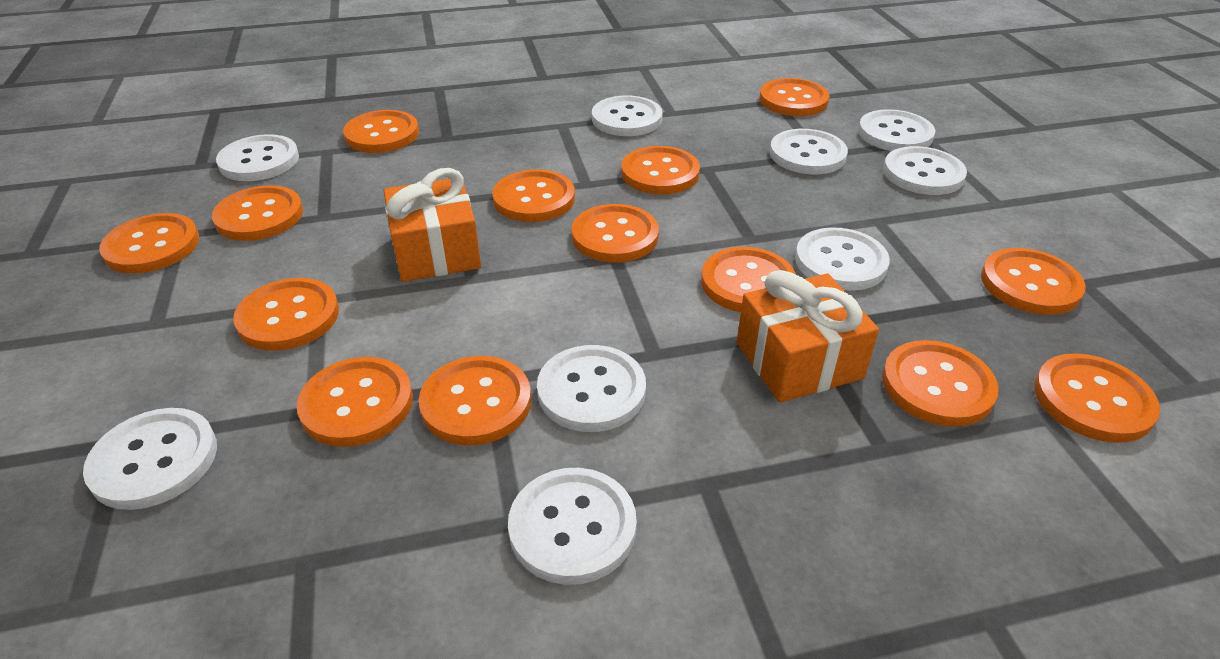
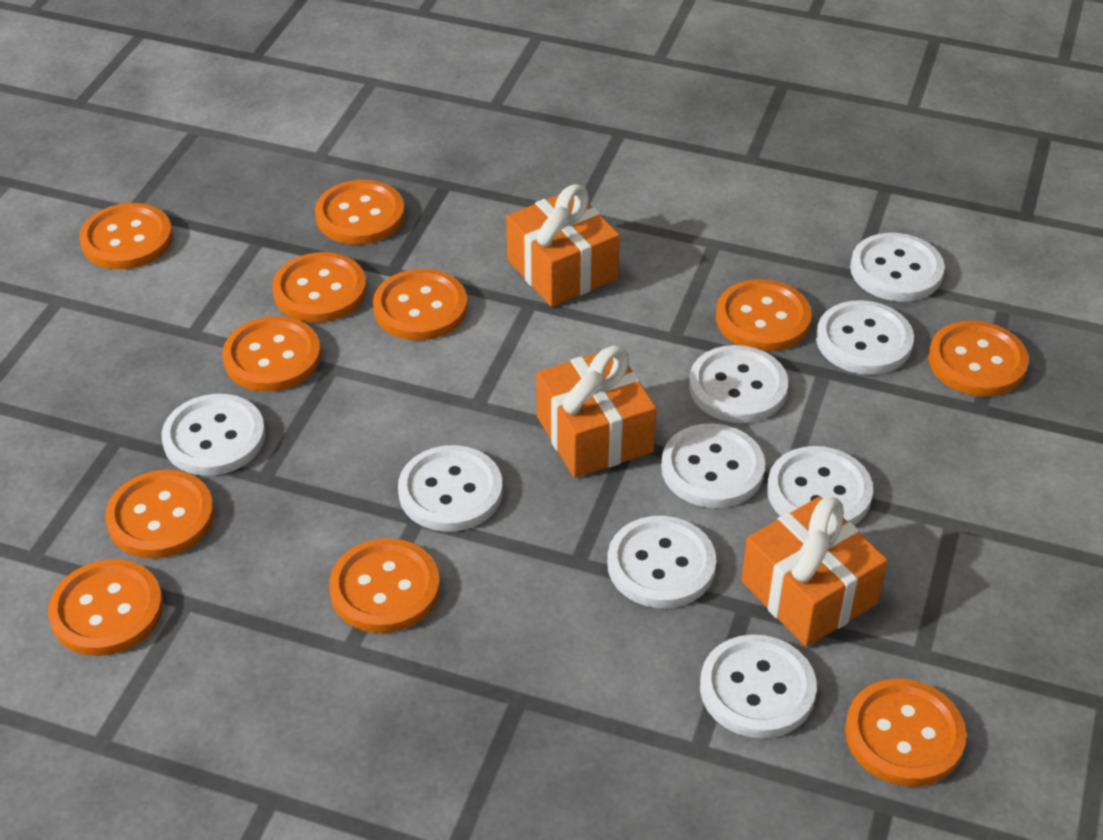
orange button: [99,213,199,273] [212,185,303,241] [233,278,339,351] [297,357,413,447] [343,110,419,153] [419,356,531,445] [492,170,575,222] [572,204,659,263] [621,146,700,194] [701,247,796,312] [759,78,829,116] [882,340,999,427] [981,248,1086,315] [1034,353,1160,443] = 14 -> [48,559,163,656] [80,203,173,269] [105,470,214,558] [223,316,321,392] [272,252,367,323] [315,180,405,245] [329,538,440,633] [373,269,468,341] [716,279,812,352] [845,679,966,786] [928,321,1029,396] = 11
orange gift: [384,168,481,282] [737,270,879,402] = 2 -> [506,184,620,307] [536,346,657,478] [741,497,888,647] = 3

